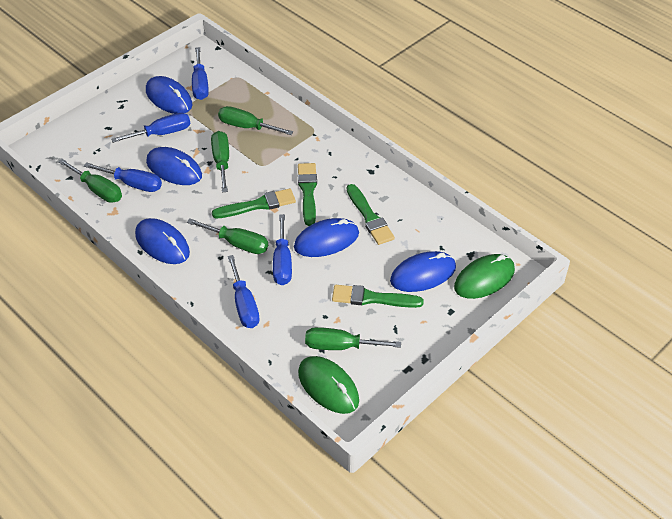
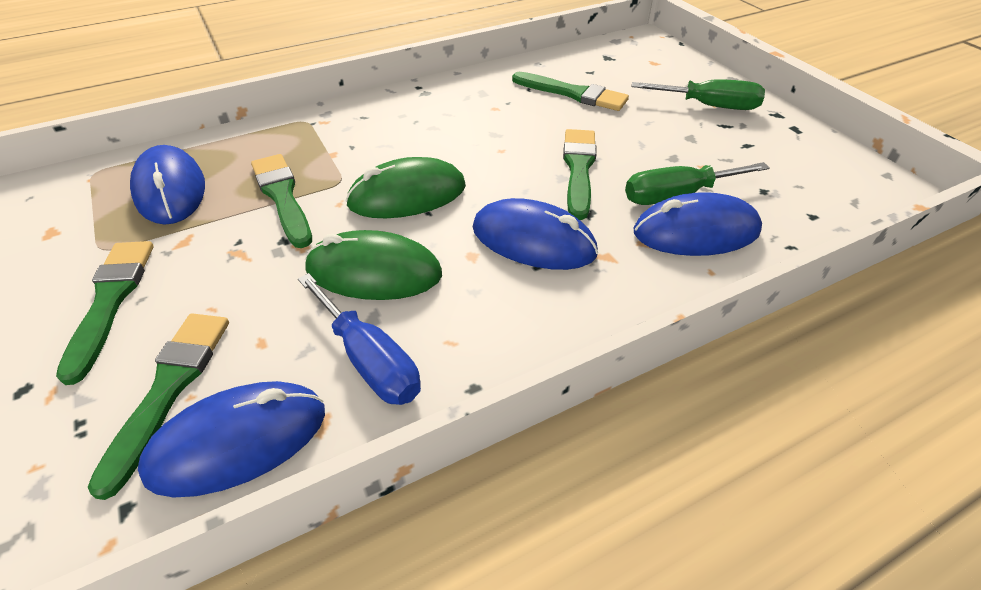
blue mouse: [135,218,190,264] [146,76,192,114] [146,147,202,185] [294,218,359,257] [390,251,456,292] = 5 -> [130,145,205,224] [138,381,325,498] [472,198,598,270] [634,192,762,256] = 4
blue screwdriver: [84,162,162,192] [111,113,191,143] [192,47,209,100] [227,255,260,328] [273,214,292,285] = 5 -> [298,273,421,405] = 1
green brush: [212,188,296,218] [298,163,317,226] [332,285,424,308] [347,184,395,245] = 4 -> [56,241,154,385] [88,313,229,500] [251,154,312,248] [512,72,629,111] [563,129,597,220] = 5
green screwdriver: [58,159,122,203] [187,218,268,254] [211,131,229,192] [218,106,293,135] [305,327,401,350] = 5 -> [625,162,770,205] [632,79,765,110] = 2

